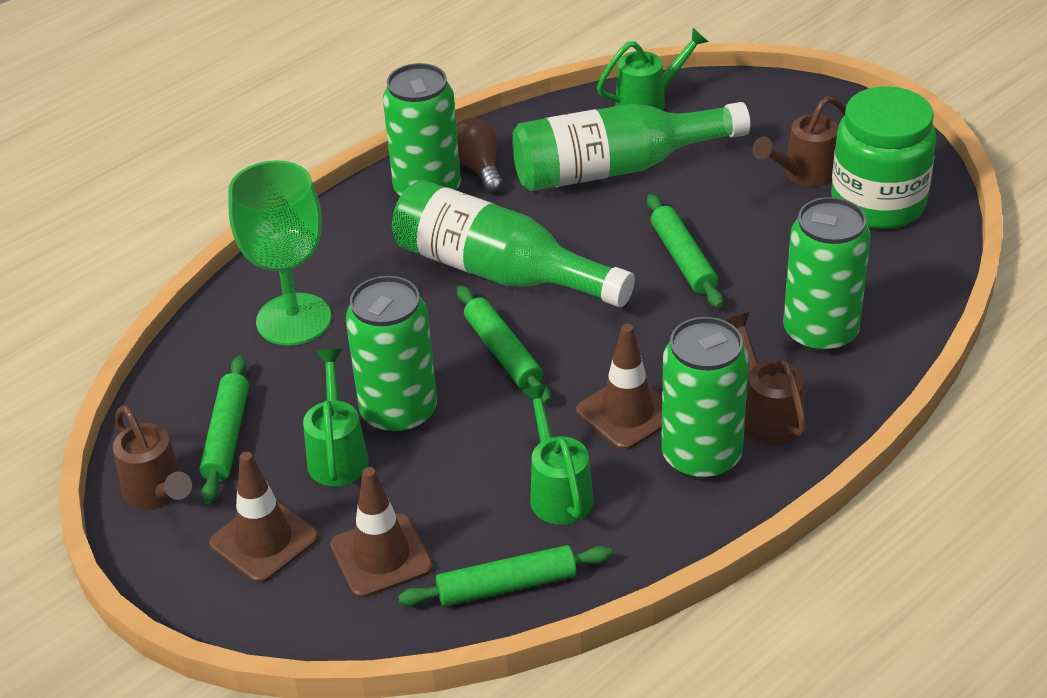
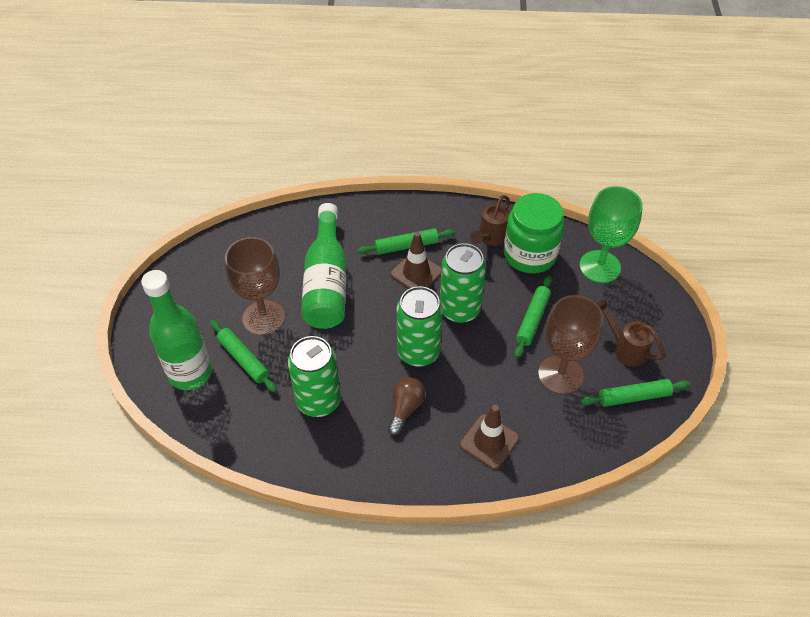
brown goblet: none = 0 -> [225,237,285,335] [538,295,604,394] = 2
brown traffic cone: [209,452,319,583] [330,467,433,598] [576,324,662,450] = 3 -> [390,232,441,289] [460,405,519,469] = 2
brown watering can: [113,405,192,509] [725,312,807,445] [752,96,846,187] = 3 -> [470,195,510,246] [597,299,666,367] = 2
green can: [346,276,437,435] [383,63,461,196] [661,317,749,481] [783,197,871,354] = 4 -> [288,336,341,417] [397,286,443,367] [440,243,486,323] = 3
green watering can: [303,349,369,486] [521,384,594,525] [597,28,708,111] = 3 -> none = 0

